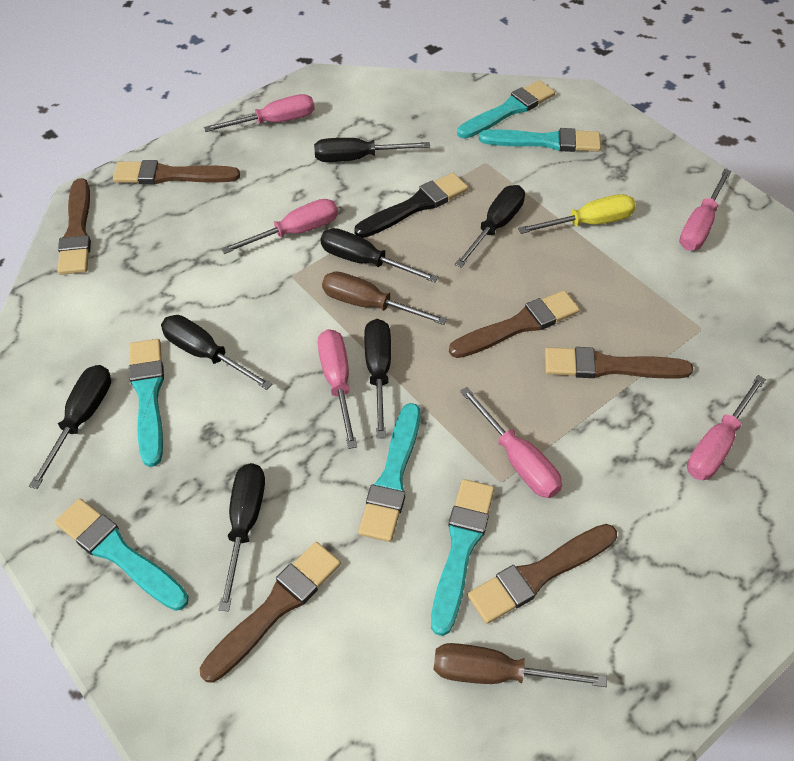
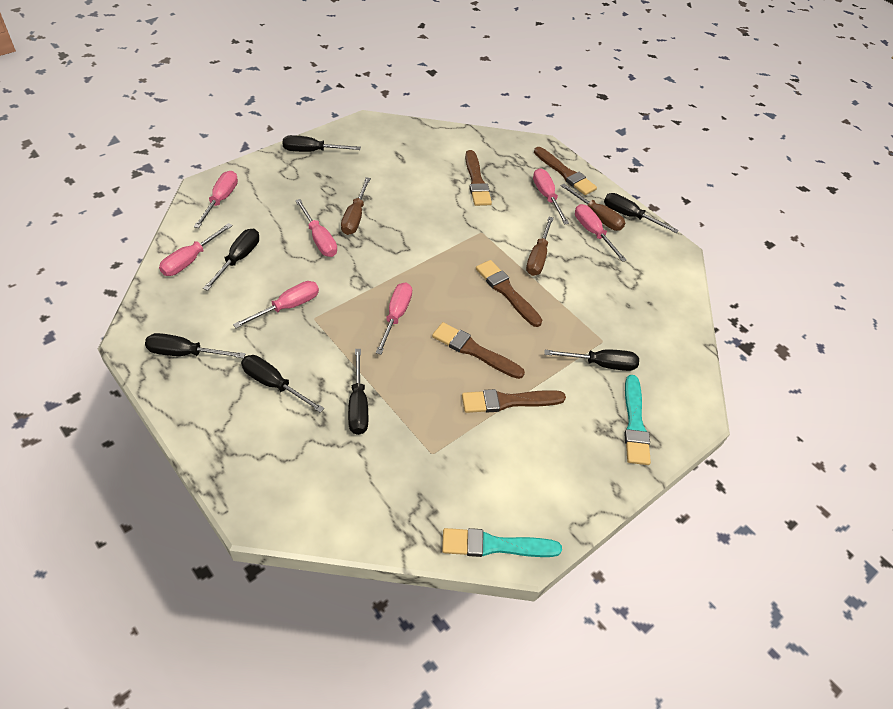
black brush: [354,173,468,238] = 1 -> none = 0
brown brush: [58,178,91,275] [113,160,240,184] [200,542,341,683] [449,290,580,358] [467,524,617,624] [545,347,693,378] = 6 -> [432,322,525,379] [462,389,566,413] [465,150,492,206] [476,260,542,327] [534,147,597,195] = 5
brown screwdriver: [322,271,447,325] [434,643,607,687] = 2 -> [341,177,371,235] [526,217,554,276] [561,183,625,231] = 3
pink screwdriver: [204,94,315,132] [221,199,338,254] [318,329,357,449] [460,387,562,498] [679,169,732,250] [687,375,766,480] = 6 -> [159,223,233,276] [194,171,238,228] [233,281,319,328] [295,199,337,257] [376,282,412,354] [533,168,569,224] [575,204,626,262] = 7
turquoise brush: [55,499,189,611] [129,339,164,467] [358,403,420,542] [431,479,494,636] [457,80,555,139] [479,128,601,152] = 6 -> [442,528,562,557] [624,375,651,465] = 2
yellow screwdriver: [518,194,636,234] = 1 -> none = 0

